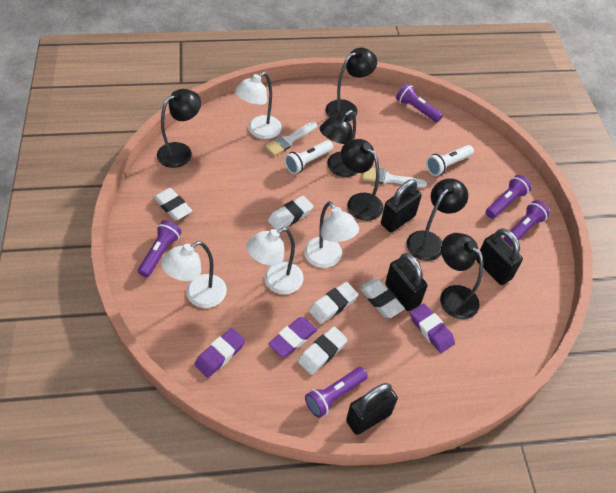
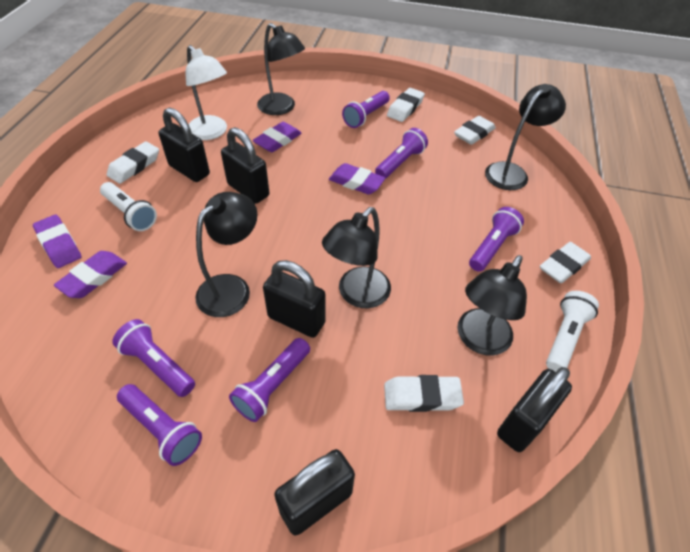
black lamp: [157,89,201,168] [320,110,357,177] [326,48,377,121] [341,139,383,221] [407,178,468,261] [440,233,483,319] = 6 -> [195,192,258,317] [257,23,305,115] [322,207,391,308] [457,255,527,355] [485,84,566,190] = 5
black padlock: [346,383,398,435] [381,179,422,232] [385,253,427,311] [476,228,523,285] = 4 -> [159,108,210,182] [221,127,269,204] [263,260,326,338] [274,449,355,535] [497,367,572,452] = 5
purple eraser: [194,328,245,378] [268,317,317,357] [410,304,455,353] = 3 -> [33,215,81,268] [54,251,127,298] [253,122,302,152] [329,163,385,194] = 4
purple flashlight: [138,220,182,277] [305,367,368,418] [396,83,443,122] [486,175,531,219] [504,200,550,246] = 5 -> [112,319,195,397] [117,384,202,466] [229,338,310,422] [342,91,390,128] [375,128,428,179] [469,207,524,272] = 6
white brush: [264,122,317,156] [362,168,427,188] = 2 -> none = 0
white lamp: [161,241,227,308] [235,72,282,139] [246,228,304,294] [304,201,359,268] = 4 -> [186,45,227,140] = 1

